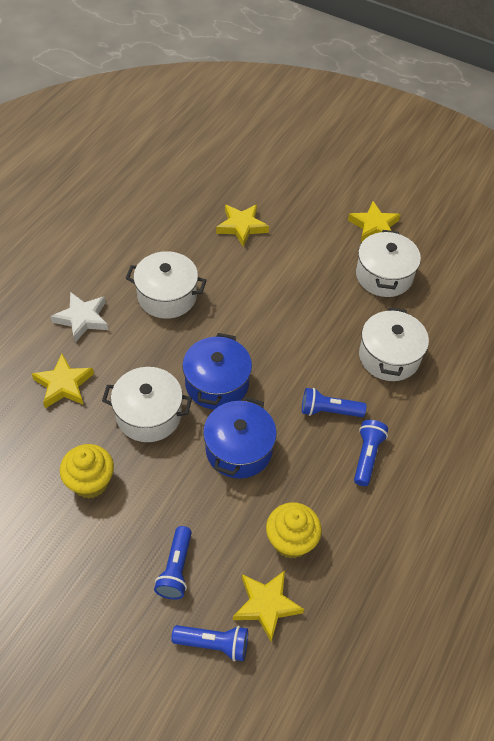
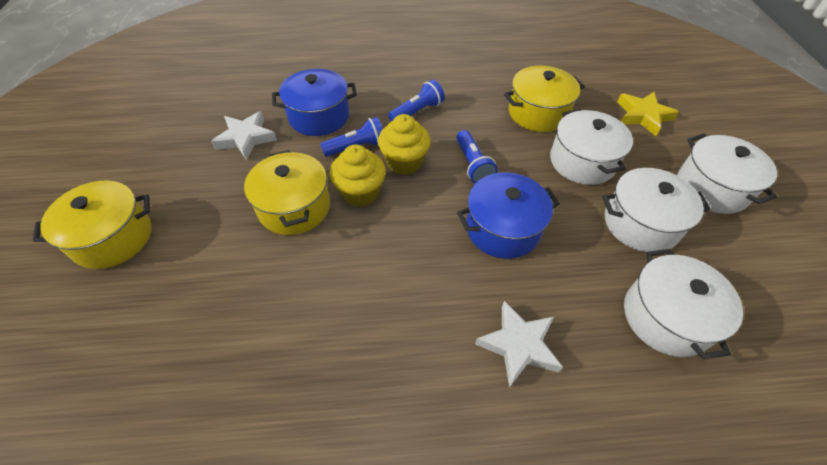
blue flashlight: [154,526,192,600] [171,625,248,661] [302,388,366,417] [354,420,388,486] = 4 -> [320,117,383,157] [388,80,445,121] [456,130,498,183] = 3
white star: [51,292,108,342] = 1 -> [211,111,277,160] [475,301,563,388] = 2
yellow pot: none = 0 -> [33,180,151,269] [244,150,330,235] [504,66,585,132] = 3
yellow star: [32,354,94,408] [216,204,269,247] [233,570,304,642] [348,201,401,243] = 4 -> [617,92,679,136] = 1

